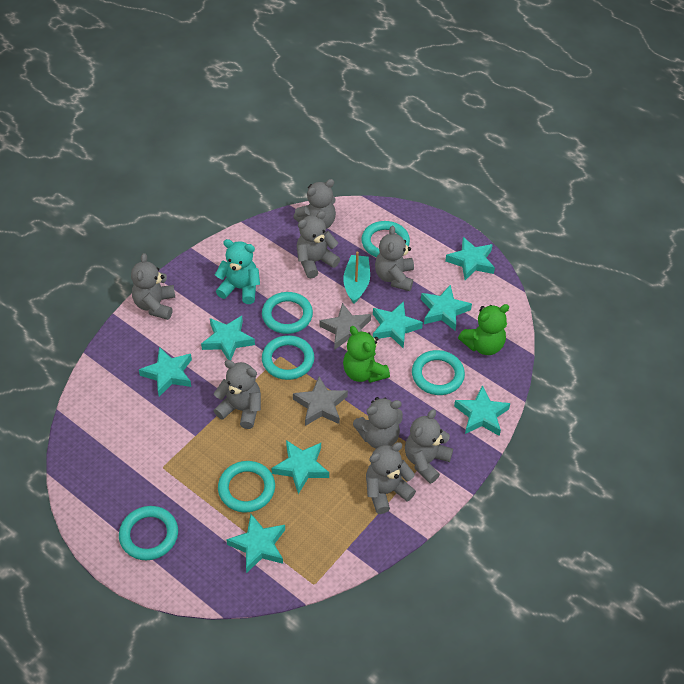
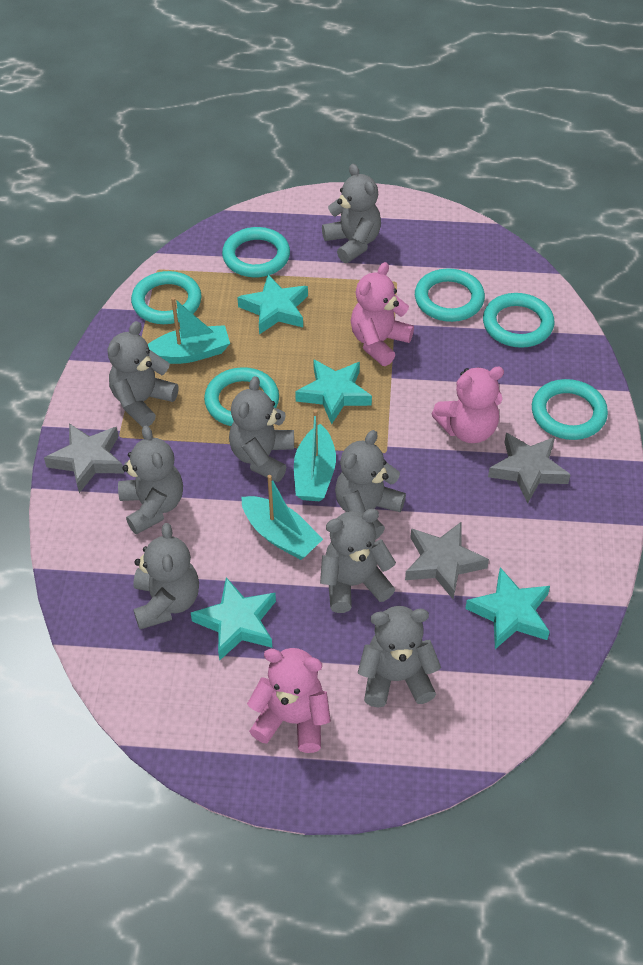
green teddy bear: [343,326,390,383] [458,304,509,355] = 2 -> none = 0
grey star: [293,376,348,426] [320,303,371,350] = 2 -> [44,423,124,493] [405,521,489,599] [488,433,571,503] = 3
pink teddy bear: none = 0 -> [247,648,331,753] [351,262,414,366] [432,366,504,443] = 3
turquoise boat: [343,252,370,304] = 1 -> [148,297,230,364] [242,475,323,560] [294,409,336,501] = 3
turquoise star: [139,347,192,397] [201,316,255,360] [226,514,285,573] [271,440,329,494] [373,301,423,349] [421,285,472,330] [445,237,495,280] [454,385,511,436] = 8 -> [191,577,276,661] [237,275,308,335] [295,360,372,424] [465,567,550,649] = 4
turquoise teddy bear: [215,239,260,304] = 1 -> none = 0

